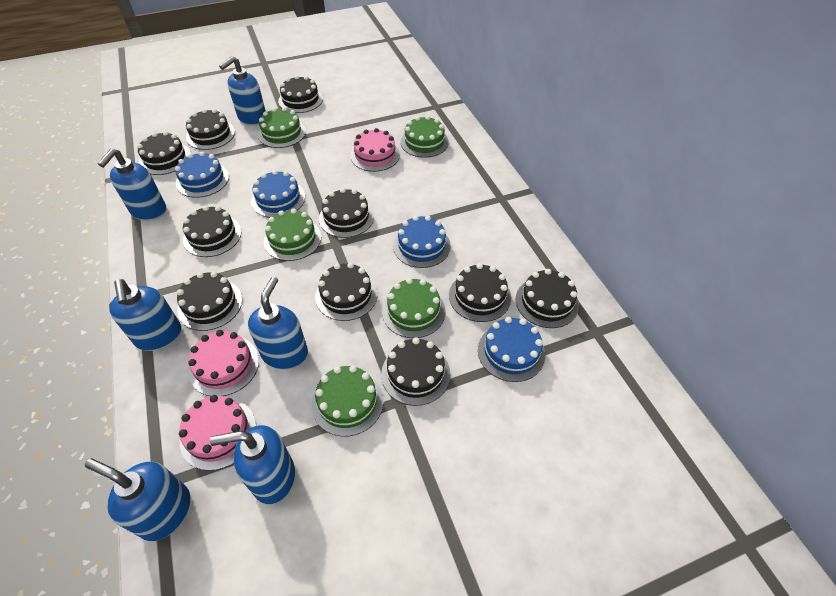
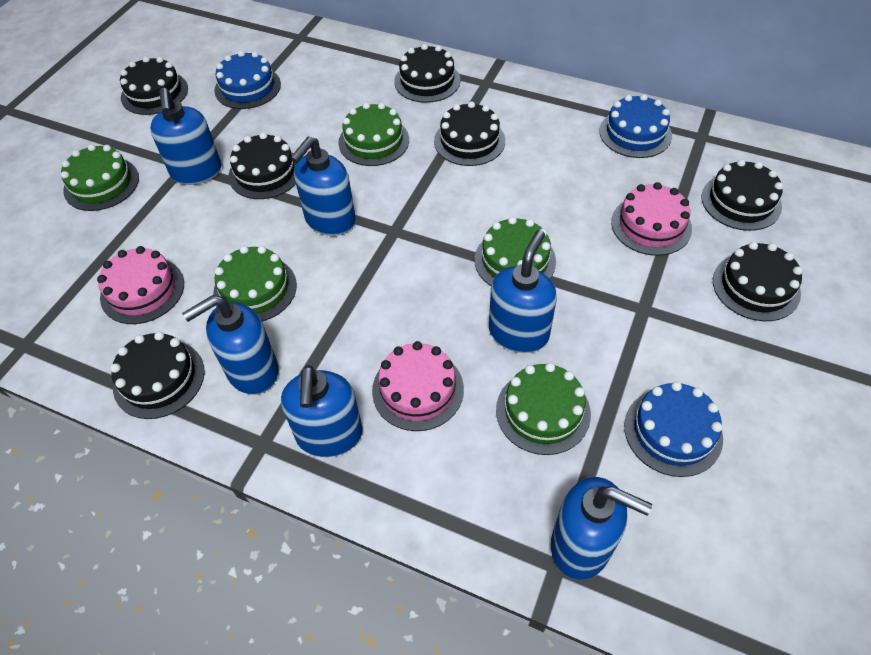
black cake: [137,131,190,175] [177,272,242,331] [183,206,242,257] [186,109,235,150] [278,75,323,113] [315,263,377,321] [319,188,374,238] [381,337,450,406] [449,263,511,322] [516,269,579,328] = 10 -> [110,331,205,419] [120,56,188,115] [228,132,296,199] [394,44,460,103] [434,101,505,166] [701,159,783,231] [713,242,803,321] = 7
blue cake: [175,152,229,198] [251,170,305,218] [393,215,451,268] [478,317,545,382] = 4 -> [214,51,281,109] [599,94,672,158] [624,381,723,477] = 3

